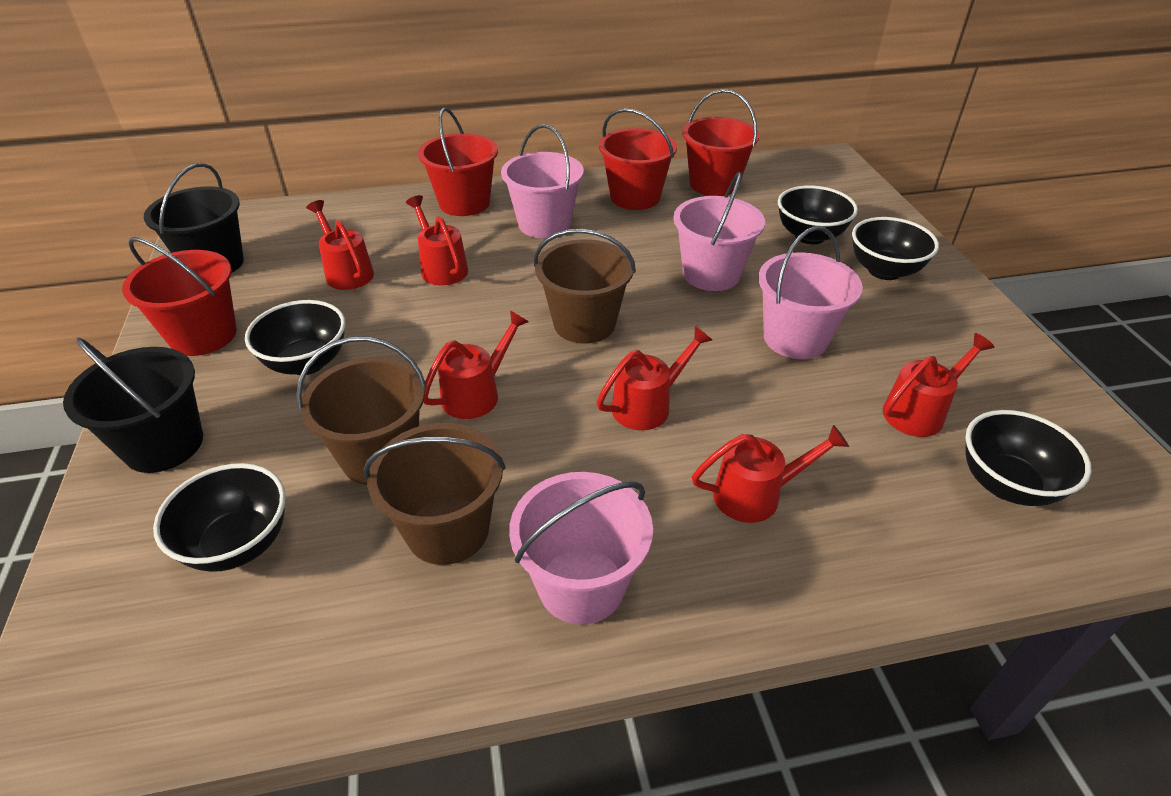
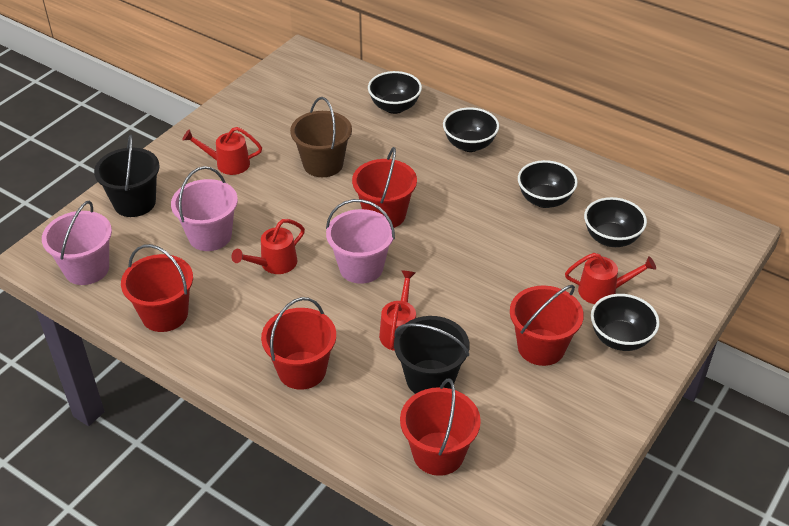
brown bucket: [296,336,427,485] [364,423,506,565] [534,229,636,343] = 3 -> [290,97,352,177] = 1
pink bucket: [501,124,584,238] [509,472,653,625] [673,172,765,291] [758,226,863,359] = 4 -> [42,201,112,285] [171,166,238,251] [326,199,395,284] = 3
red bucket: [122,237,237,356] [418,108,498,216] [599,108,677,210] [682,89,759,196] = 4 -> [121,244,193,332] [261,297,336,390] [352,147,417,228] [400,378,481,476] [510,285,584,366] = 5
red watering can: [306,200,374,290] [406,195,468,285] [423,310,529,419] [596,326,712,430] [692,425,849,523] [883,333,995,437] = 6 -> [182,127,262,175] [232,219,305,274] [379,270,416,351] [565,253,656,304] = 4

